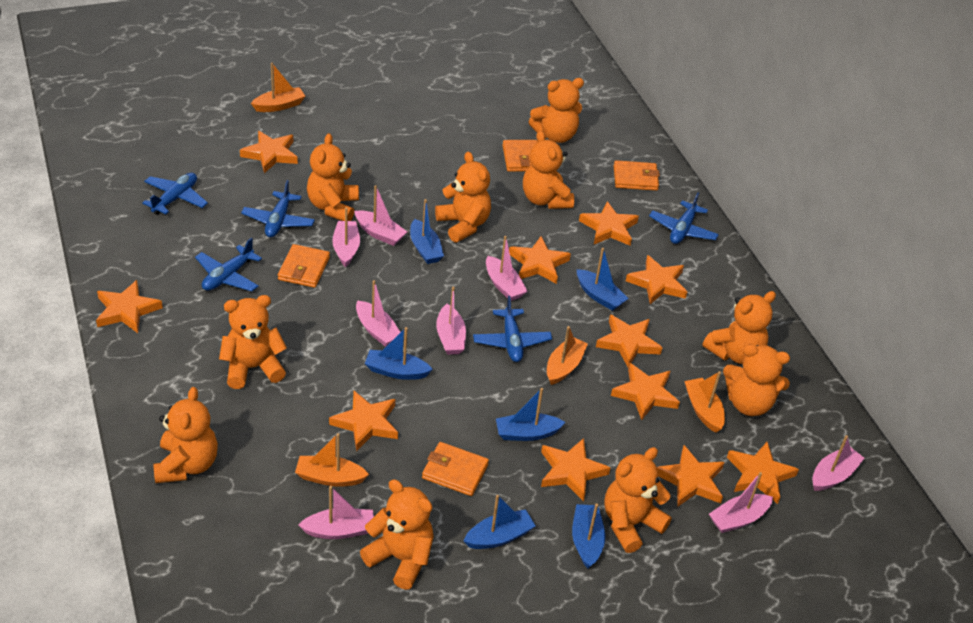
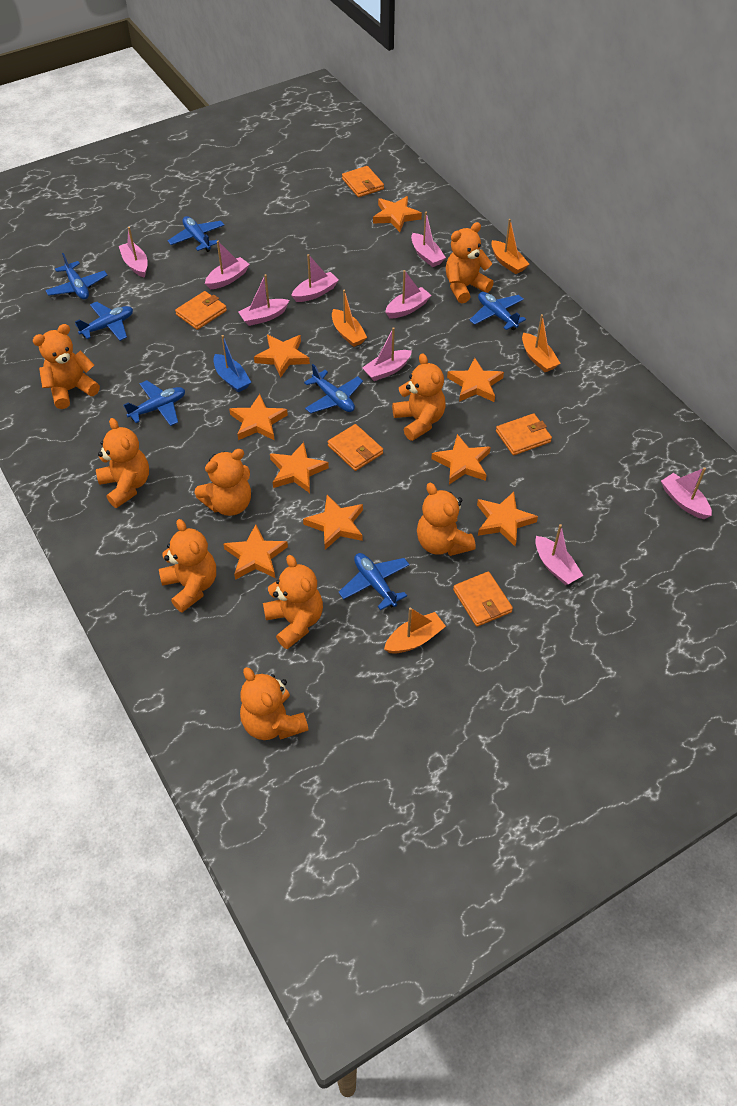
blue boat: [365,327,433,380] [410,199,444,264] [464,495,535,549] [496,388,565,441] [572,504,605,569] [577,248,629,311] = 6 -> [213,335,251,393] = 1
blue plane: [142,173,208,215] [195,238,262,291] [241,180,315,237] [473,296,552,362] [649,192,719,244] = 5 -> [45,253,108,300] [75,302,133,341] [123,380,185,426] [168,216,224,252] [304,364,363,414] [338,553,410,610] [470,292,526,330] = 7
orange star: [96,280,163,333] [240,131,298,174] [329,391,398,451] [509,236,571,284] [541,438,610,501] [579,201,639,246] [596,315,663,368] [611,363,680,420] [626,255,687,304] [657,445,725,506] [727,442,799,504] = 11 -> [223,524,288,580] [229,394,288,441] [254,335,310,378] [270,442,329,493] [303,495,363,550] [373,196,422,232] [431,434,491,484] [447,358,504,402] [477,492,538,546] = 9
orange teddy bear: [153,387,218,483] [219,295,287,389] [307,133,359,221] [360,479,434,590] [435,152,491,242] [523,130,574,209] [528,78,584,143] [604,447,672,553] [702,291,776,364] [723,344,790,416] = 10 -> [33,324,100,409] [96,418,149,508] [159,519,216,612] [194,449,251,516] [240,667,309,740] [263,555,323,649] [392,353,446,441] [417,483,476,556] [446,222,494,304] = 9
orange wallet: [278,244,330,288] [422,442,489,496] [503,140,538,172] [614,160,660,191] = 4 -> [175,291,227,330] [328,424,383,471] [342,166,384,197] [453,572,513,627] [496,413,552,455] = 5
pink boat: [298,486,374,539] [332,208,360,267] [354,185,407,246] [356,280,401,347] [436,287,466,355] [486,236,528,301] [709,472,773,533] [812,435,865,491] = 8 -> [119,227,148,277] [205,241,250,289] [238,274,289,326] [291,254,339,302] [362,327,412,381] [385,270,431,318] [411,212,446,267] [535,524,584,585] [661,467,712,519] = 9

